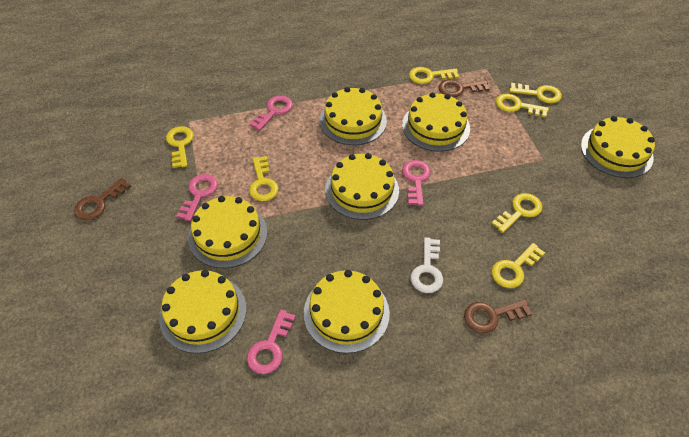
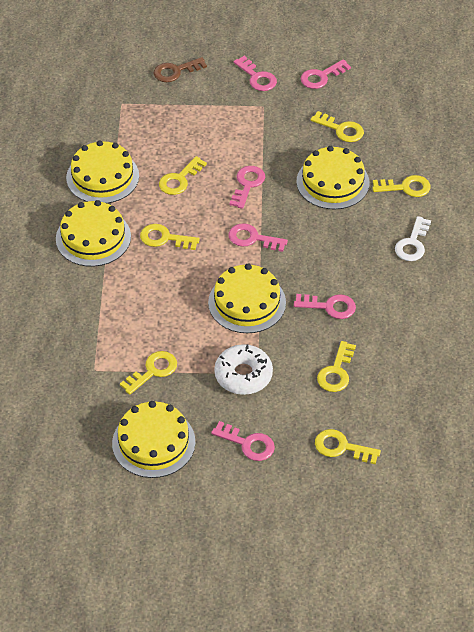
brown key: [74,178,131,220] [438,79,490,97] [464,300,532,333] = 3 -> [153,57,207,82] = 1
pink key: [176,174,218,221] [247,309,296,374] [249,96,293,131] [402,160,431,206] = 4 -> [211,421,275,461] [229,223,288,252] [230,166,265,209] [233,56,277,91] [294,294,356,319] [301,59,351,89] = 6
white donut: none = 0 -> [214,344,273,395] = 1
yellow cake: [159,270,246,353] [188,196,267,268] [304,270,390,353] [320,87,387,145] [325,153,399,220] [402,92,470,152] [581,116,655,178] = 7 -> [56,200,131,267] [66,140,139,203] [112,401,195,478] [208,263,286,333] [296,146,370,209] = 5

